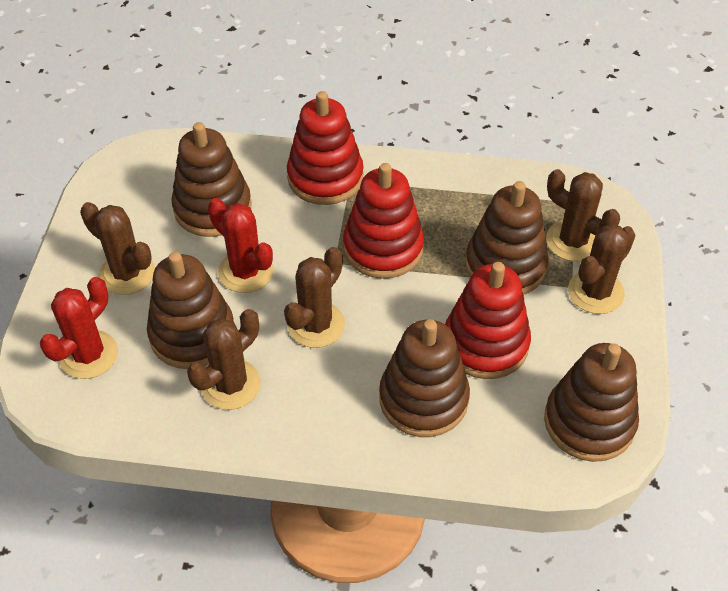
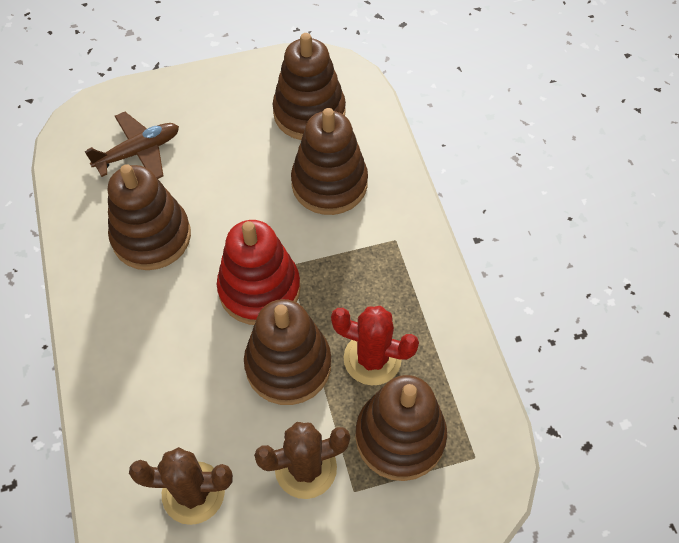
brown cactus: [80,202,155,295] [187,309,261,410] [284,247,345,348] [546,169,620,261] [568,224,636,314] = 5 -> [129,447,233,525] [254,422,350,499] = 2
brown plane: none = 0 -> [84,112,179,179] = 1
red cactus: [40,277,118,379] [208,198,274,293] = 2 -> [331,306,419,385] = 1
red stacking toy: [287,91,364,205] [343,163,424,279] [445,262,531,379] = 3 -> [217,220,301,325] = 1

